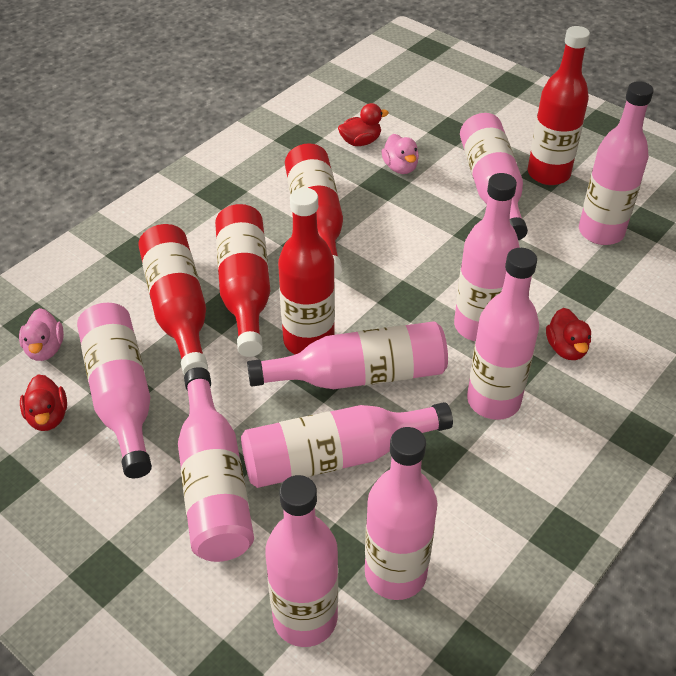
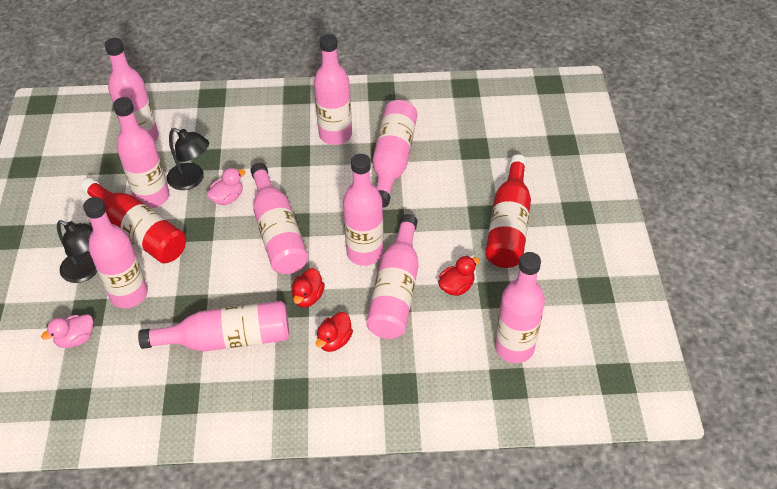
black lamp: none = 0 -> [57,220,97,283] [167,128,209,190] = 2
red bottle: [138,224,208,375] [215,204,270,357] [278,188,335,354] [285,143,343,278] [528,26,590,185] = 5 -> [81,178,186,263] [485,155,531,268] = 2

